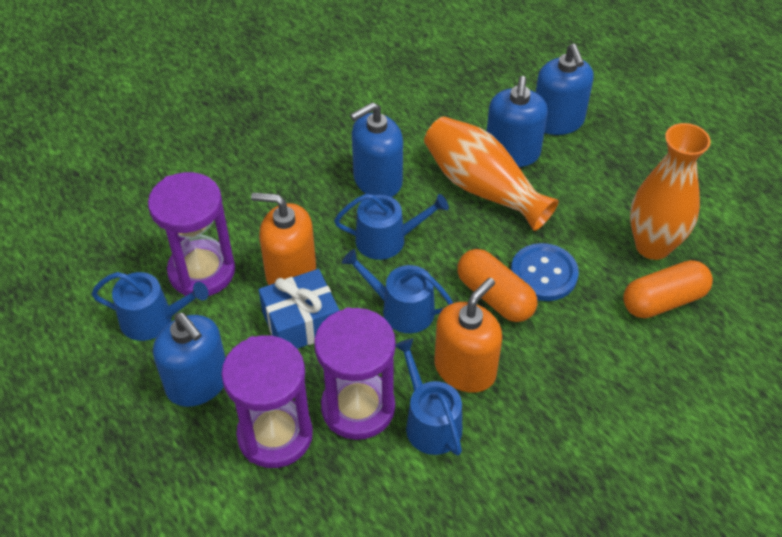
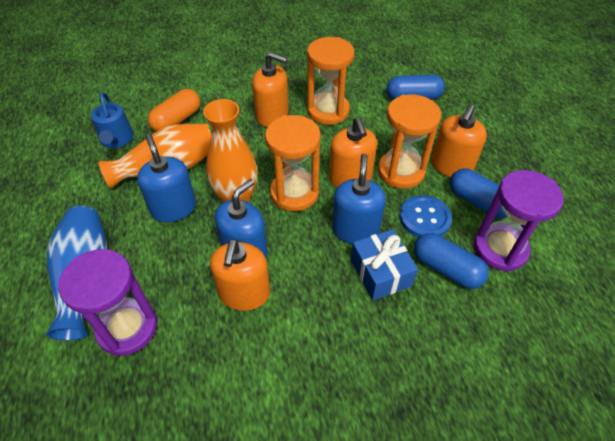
blue capsule: none = 0 -> [386,74,445,100] [414,233,489,289] [450,168,507,219] = 3
blue soap dispenser: [153,313,226,407] [350,102,403,197] [487,76,548,167] [536,44,594,135] = 4 -> [137,133,196,222] [215,179,268,258] [332,153,386,244] = 3
blue vase: none = 0 -> [46,206,107,341] = 1
blue watering can: [92,272,209,341] [334,194,449,260] [342,249,453,333] [396,338,462,456] = 4 -> [91,92,134,148] = 1
orange capsule: [457,249,537,322] [623,260,713,318] = 2 -> [148,89,200,132] = 1
orange hourglass: none = 0 -> [265,115,320,211] [307,37,354,125] [378,94,442,189] = 3
orange soap dispenser: [251,192,316,285] [434,278,502,393] = 2 -> [210,239,270,311] [252,52,289,127] [329,117,377,187] [431,104,487,177] = 4
purple hourglass: [148,172,235,296] [221,335,313,468] [314,307,396,440] = 3 -> [58,249,157,356] [474,170,564,272] = 2

